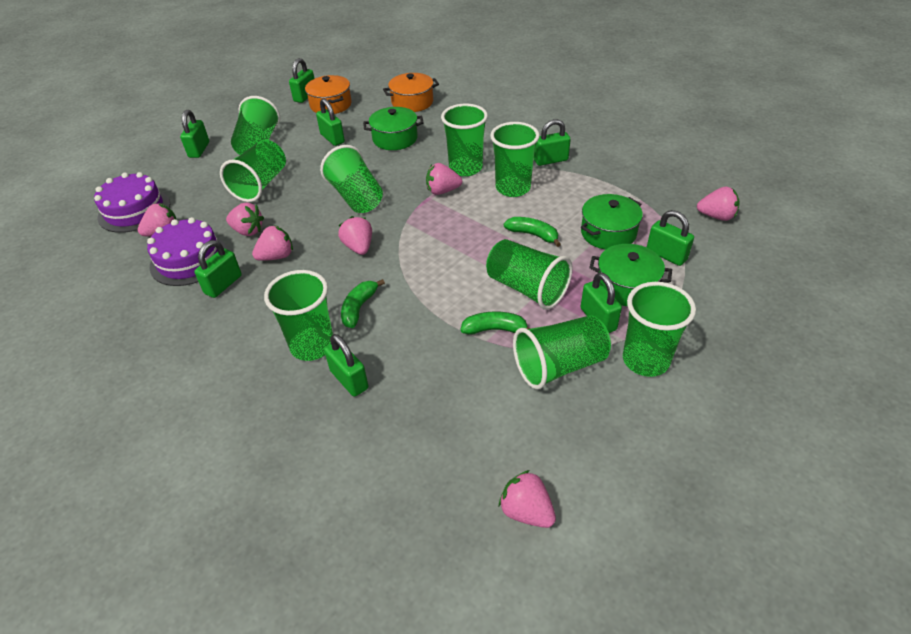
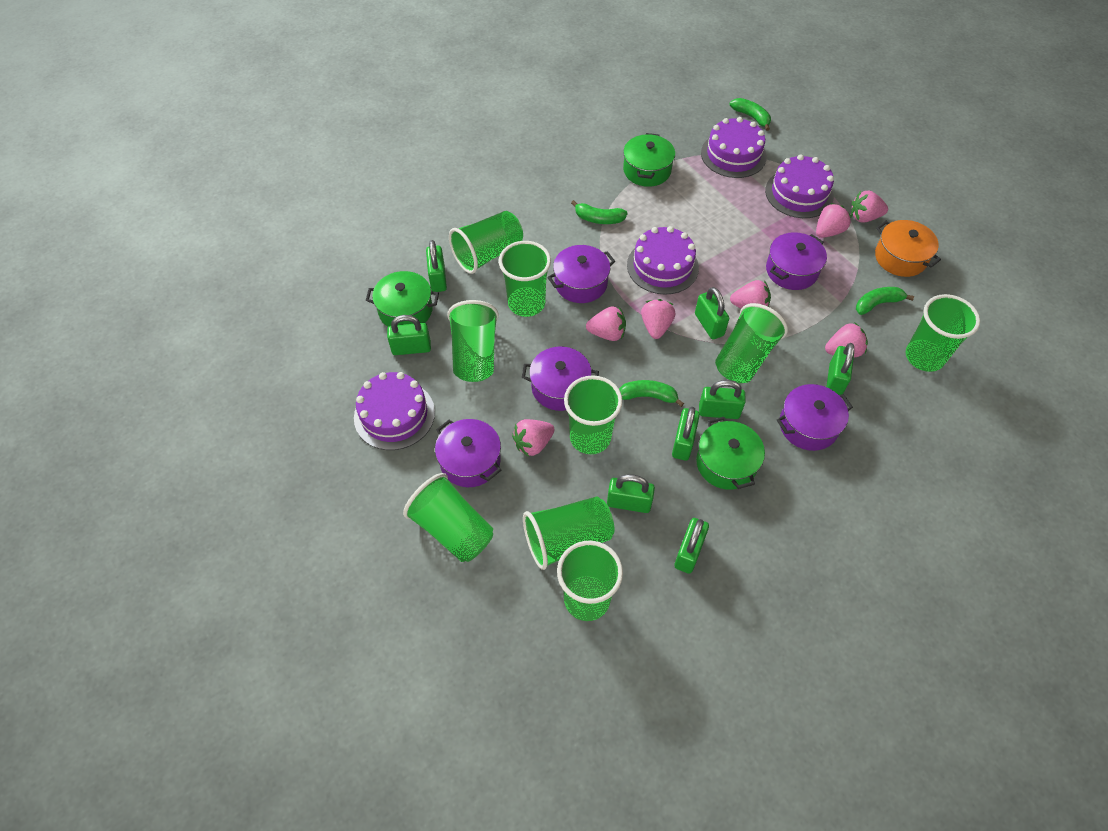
green banana: [341,279,385,328] [460,311,531,335] [504,217,561,247] = 3 -> [571,200,628,224] [619,380,684,407] [729,98,771,131] [856,287,914,315] = 4
orange pot: [305,75,352,114] [383,73,439,112] = 2 -> [875,220,941,277] = 1
purple cake: [94,172,170,233] [147,217,228,286] = 2 -> [354,372,435,450] [627,226,699,295] [701,117,767,178] [765,154,834,218] = 4
purple pot: none = 0 -> [435,419,501,487] [522,347,599,411] [547,245,615,303] [766,232,827,290] [777,384,853,451] = 5

